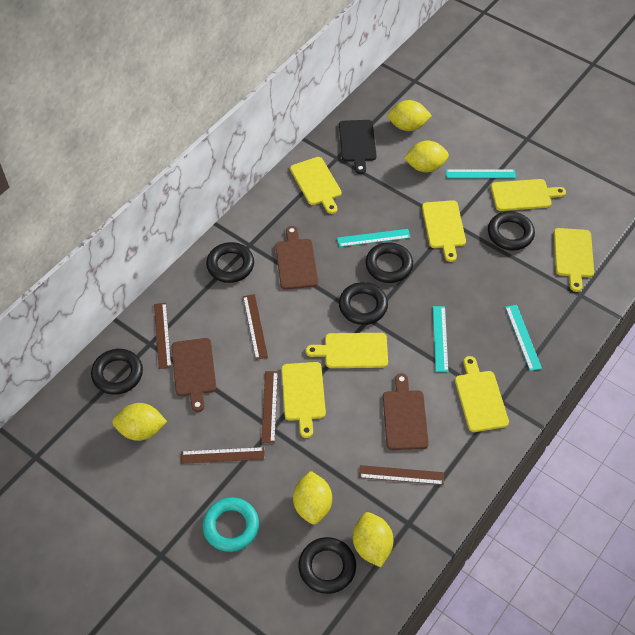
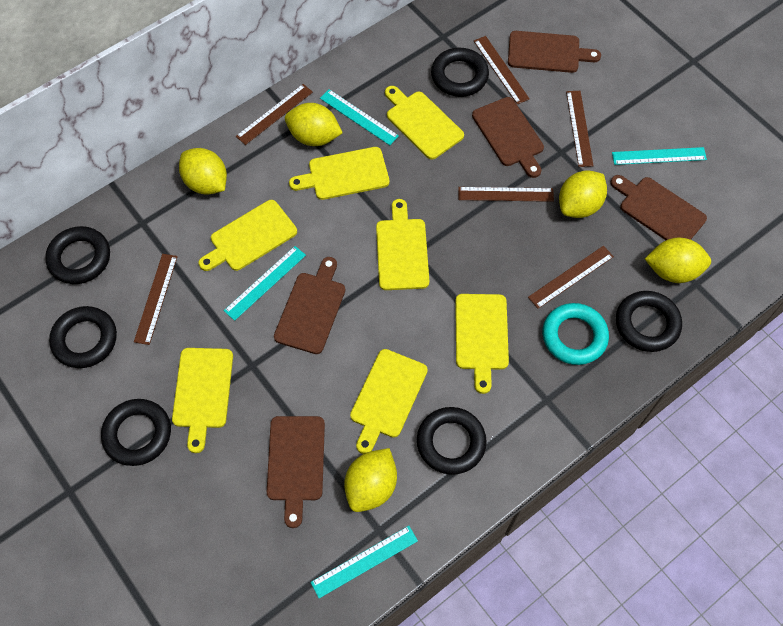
black cutting board: [339,120,377,174] = 1 -> none = 0
brown cutting board: [172,338,216,412] [276,226,318,290] [383,373,429,450] = 3 -> [267,416,325,528] [274,257,345,354] [472,97,544,178] [508,31,601,73] [610,175,707,240] = 5
brown ruler: [154,303,172,369] [181,447,265,464] [243,294,268,360] [261,371,278,443] [359,465,444,485] = 5 -> [134,254,178,345] [236,84,313,145] [458,187,554,202] [474,36,530,105] [528,246,614,309] [566,91,594,167] = 6

